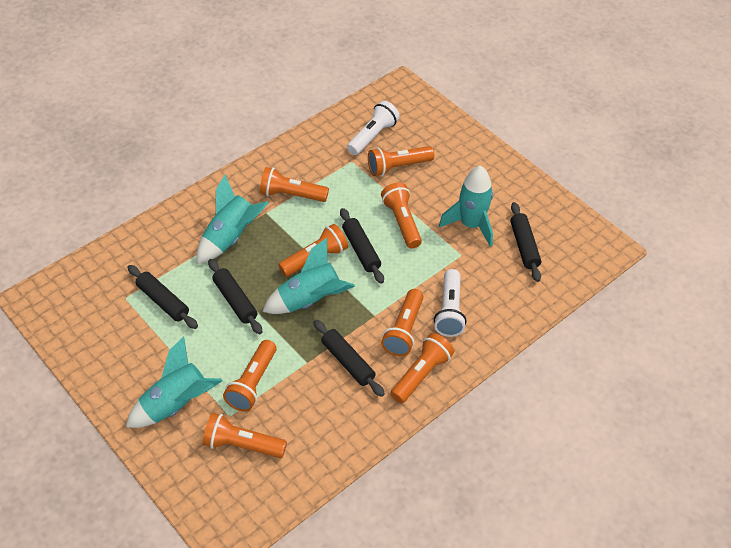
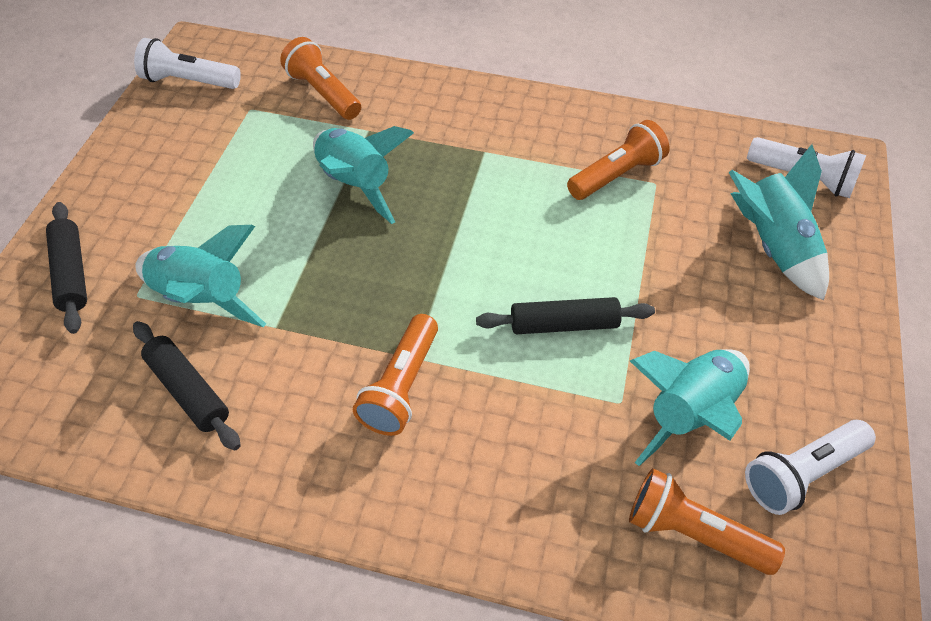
black rolling pin: [127,265,198,329] [208,259,262,334] [313,320,385,397] [340,208,384,284] [510,202,541,282] = 5 -> [46,202,87,334] [133,321,241,450] [476,297,655,334] = 3
orange flashlight: [203,413,287,458] [223,340,277,412] [260,167,329,202] [278,224,348,277] [368,146,434,176] [381,183,422,249] [381,289,423,356] [390,333,454,403] = 8 -> [280,37,361,120] [353,314,438,436] [567,120,670,200] [629,468,785,575] = 4
white flashlight: [347,101,400,155] [434,269,466,337] = 2 -> [134,38,241,89] [745,420,876,515] [747,137,866,198] = 3

